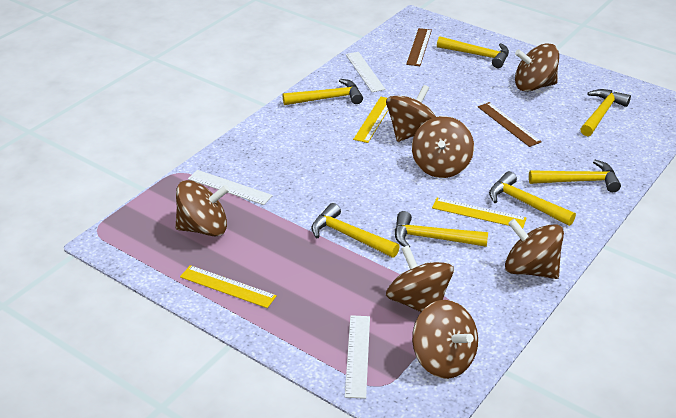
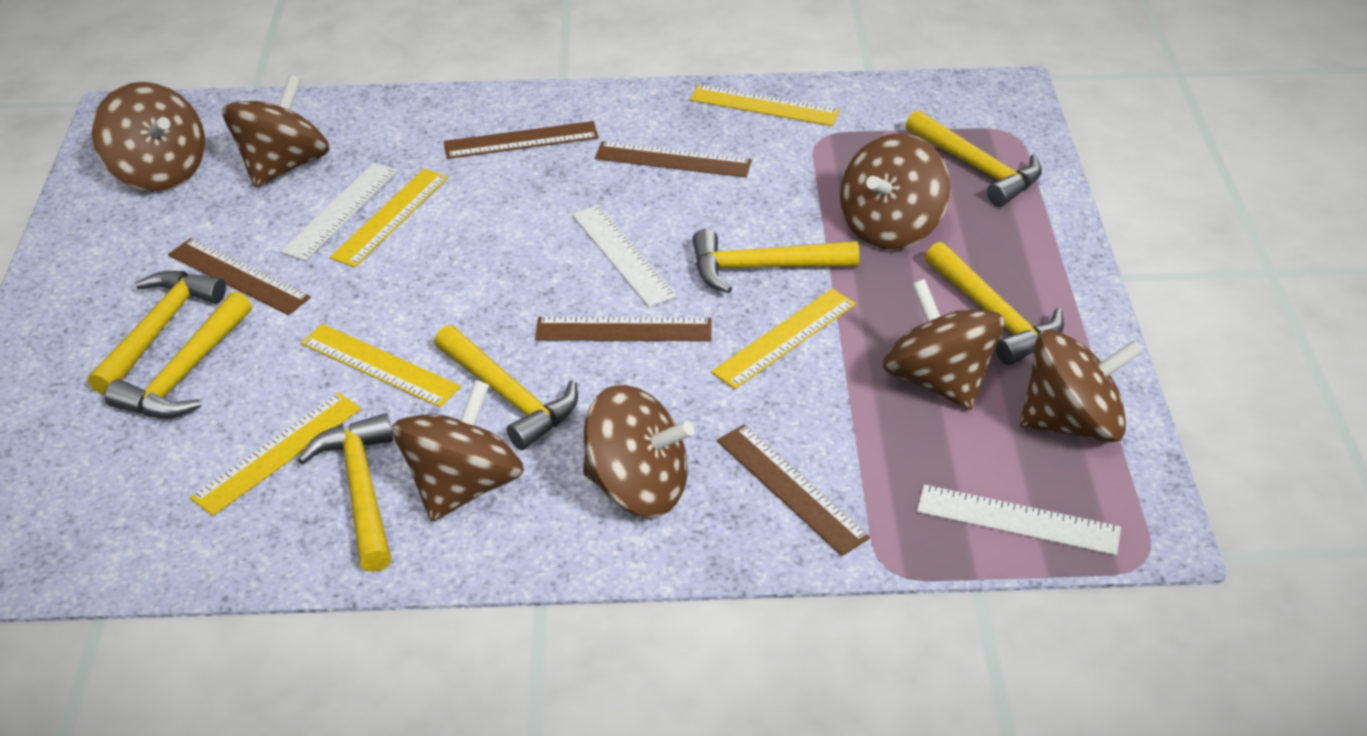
brown ruler: [406,28,432,66] [478,102,542,147] = 2 -> [168,238,311,315] [444,121,599,159] [535,317,712,341] [595,141,752,177] [717,424,870,556] = 5
yellow ruler: [180,265,277,308] [353,97,388,143] [432,198,527,229] = 3 -> [190,393,361,516] [301,324,461,408] [330,169,448,267] [690,84,840,126] [711,289,856,389] = 5

